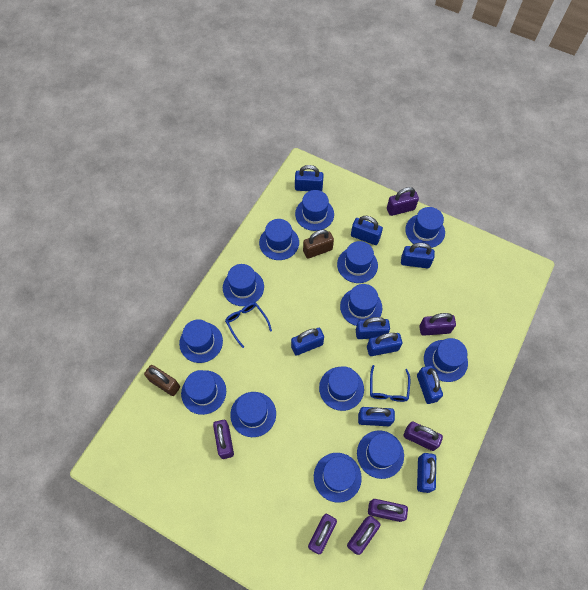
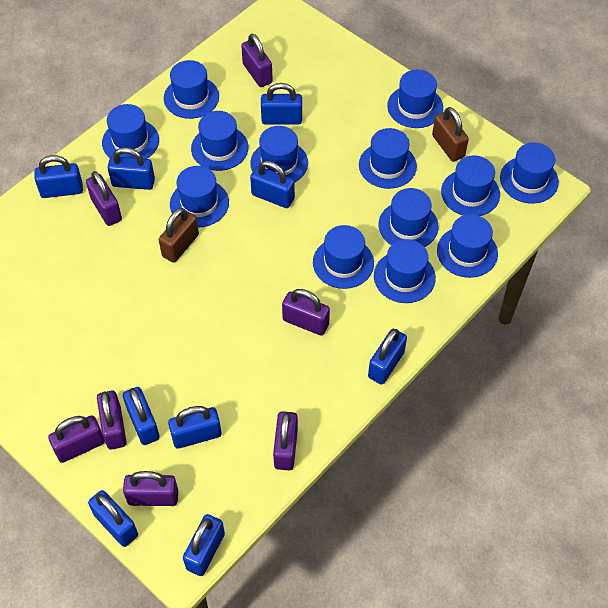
blue glasses: [225,302,272,348] [370,365,410,402] = 2 -> none = 0

